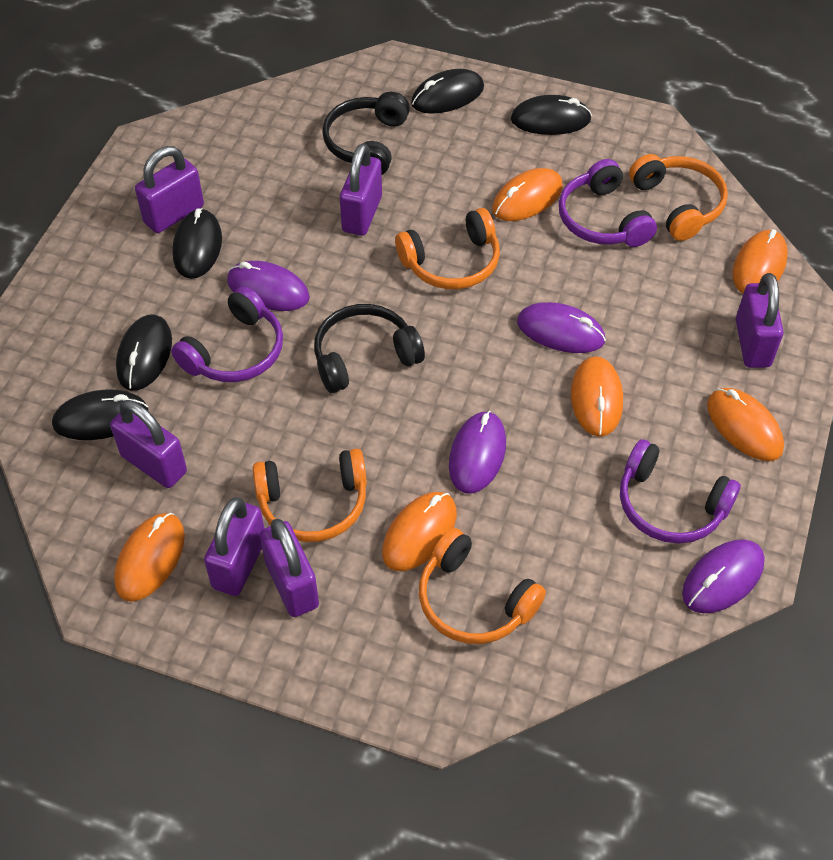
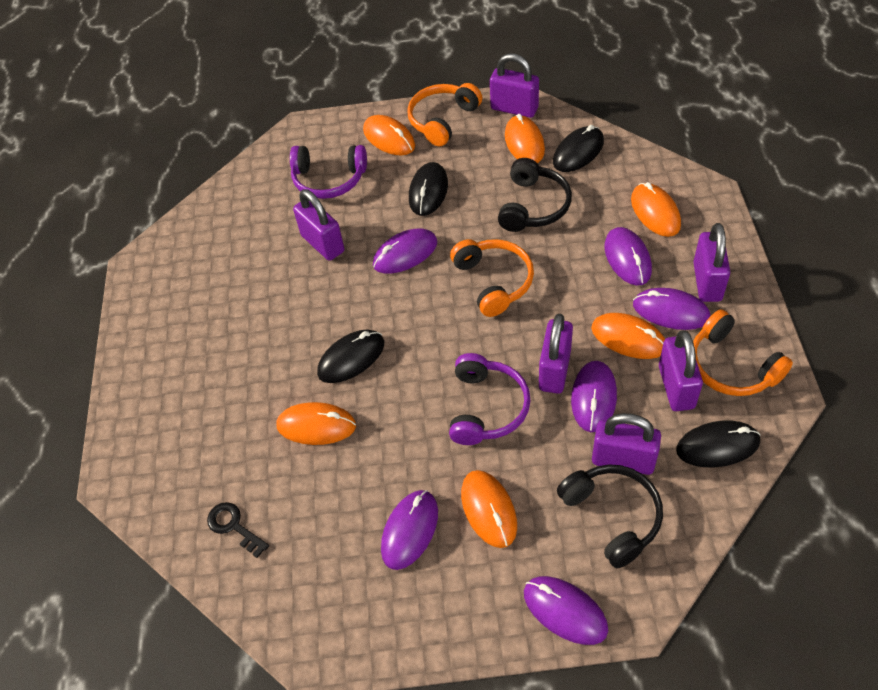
black key: none = 0 -> [207,502,269,558] = 1
black mouse: [52,390,148,440] [116,314,172,391] [172,208,222,279] [411,69,484,114] [511,95,592,135] = 5 -> [317,329,384,383] [409,162,448,216] [553,125,604,172] [676,421,761,467] = 4
orange headphones: [253,449,367,542] [395,208,500,289] [419,528,546,644] [629,154,728,241] = 4 -> [407,83,482,146] [450,239,534,317] [693,309,793,396] = 3
purple headphones: [171,286,283,382] [559,159,657,247] [620,439,741,543] = 3 -> [290,145,367,199] [449,353,531,445] = 2
purple mouse: [227,261,310,311] [449,411,506,494] [517,302,606,353] [682,539,765,613] = 4 -> [373,229,437,274] [381,490,438,570] [524,576,608,645] [571,361,617,432] [604,227,652,285] [633,288,710,330] = 6

